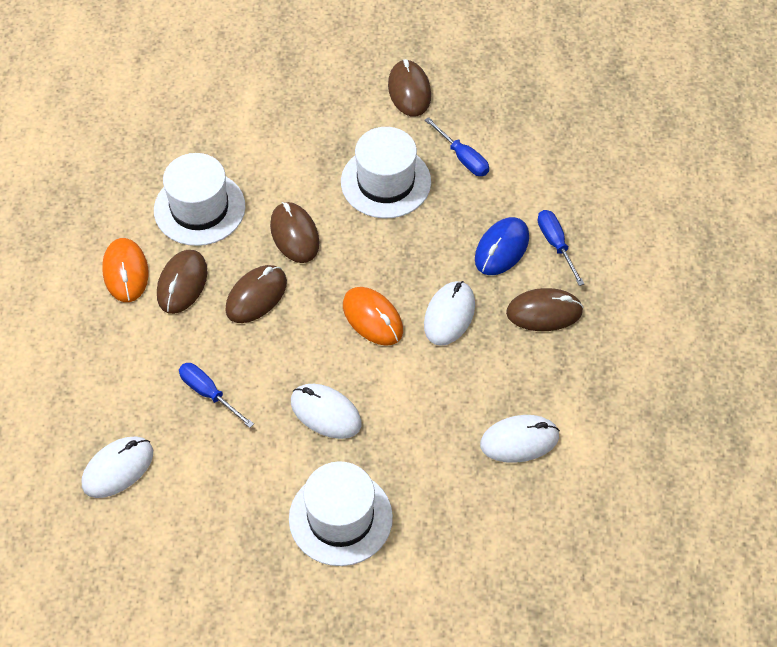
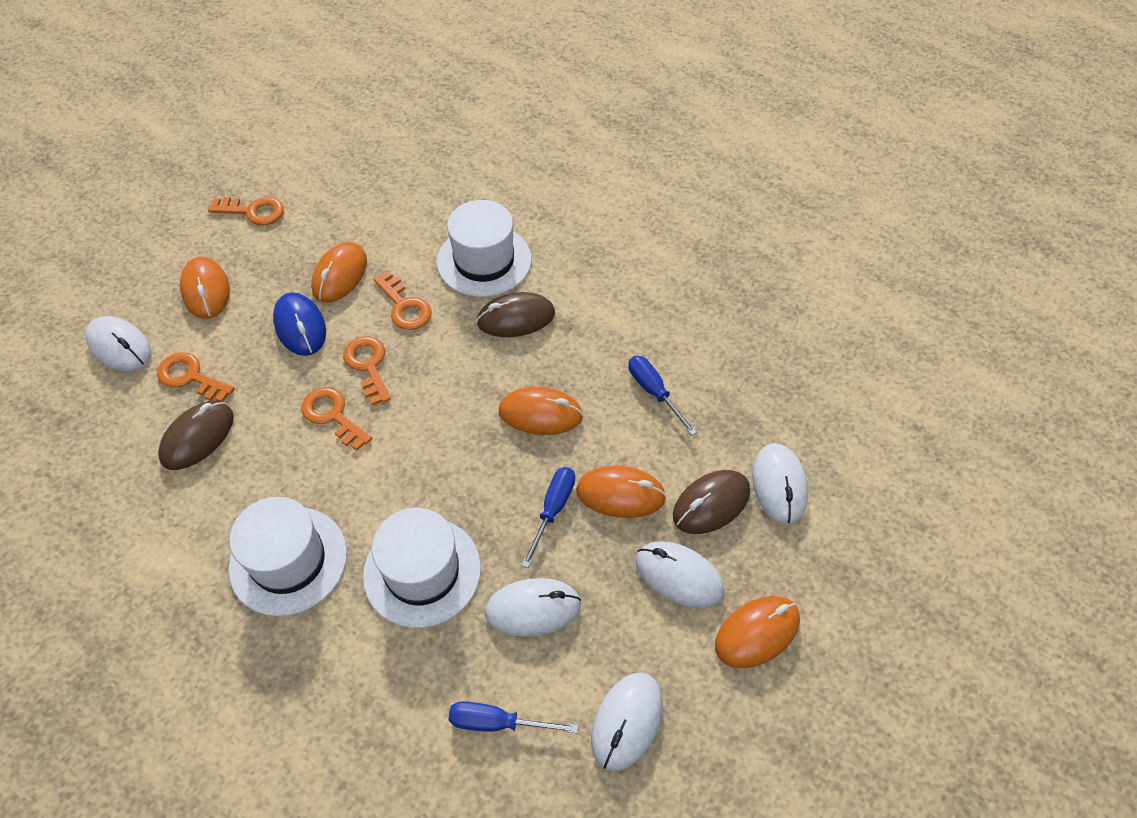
brown mouse: [157,250,207,314] [225,265,287,323] [270,202,319,263] [388,59,431,116] [506,288,583,331] = 5 -> [158,401,234,470] [476,292,555,337] [673,470,750,534] = 3
orange key: none = 0 -> [157,352,235,402] [208,197,284,225] [301,387,372,451] [343,336,391,405] [373,271,432,330] = 5
orange mouse: [102,238,149,302] [343,287,403,346] = 2 -> [180,257,230,319] [311,242,367,303] [499,387,583,435] [576,466,667,518] [715,596,800,668] = 5
white mouse: [82,437,153,498] [291,384,361,439] [424,281,475,346] [480,415,560,463] = 4 -> [85,316,151,372] [485,578,581,637] [591,672,663,772] [636,541,724,608] [752,443,808,525] = 5

